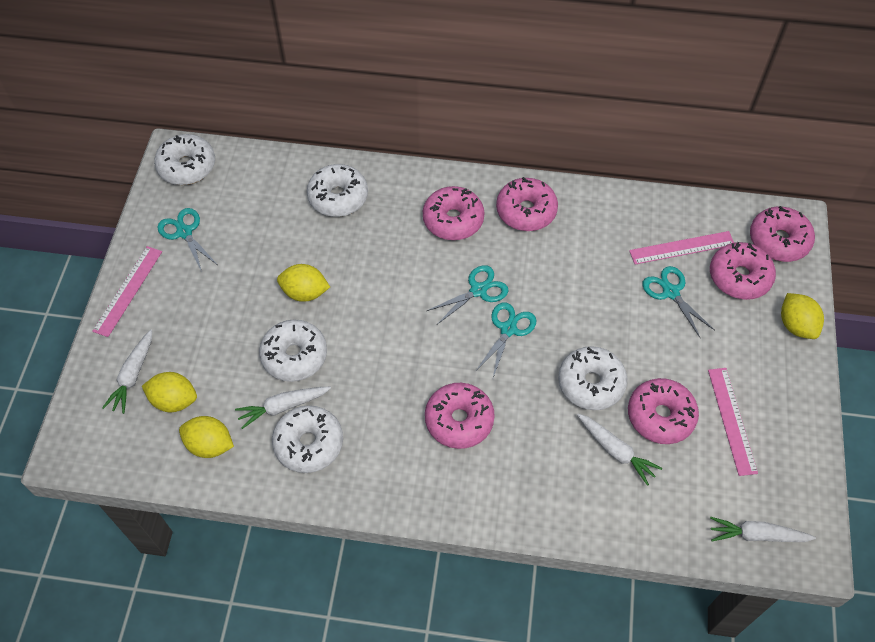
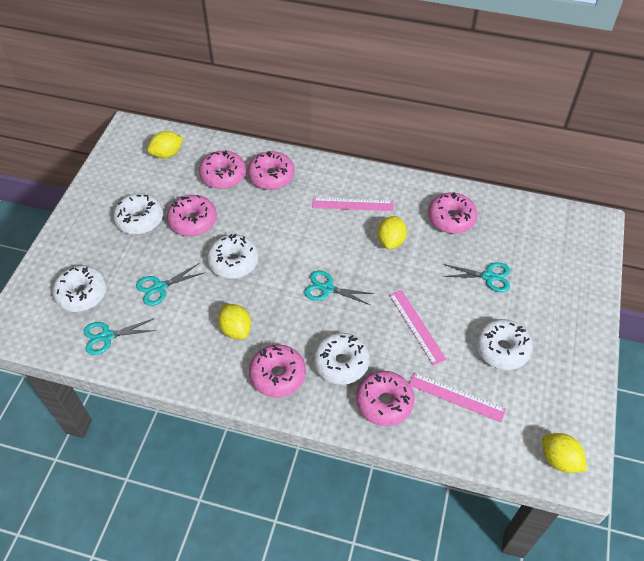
white carrot: [102,329,152,414] [235,387,331,429] [577,413,662,486] [710,517,816,542] = 4 -> none = 0

